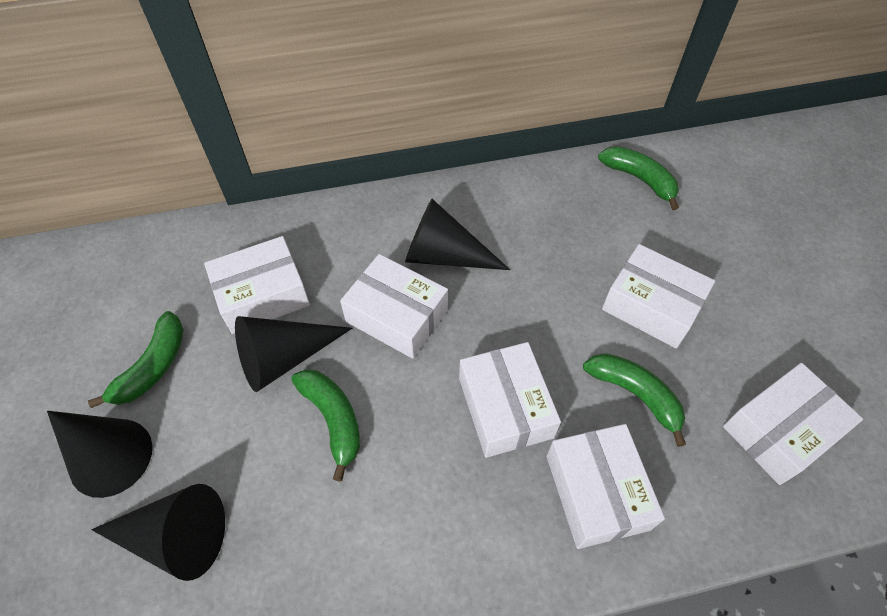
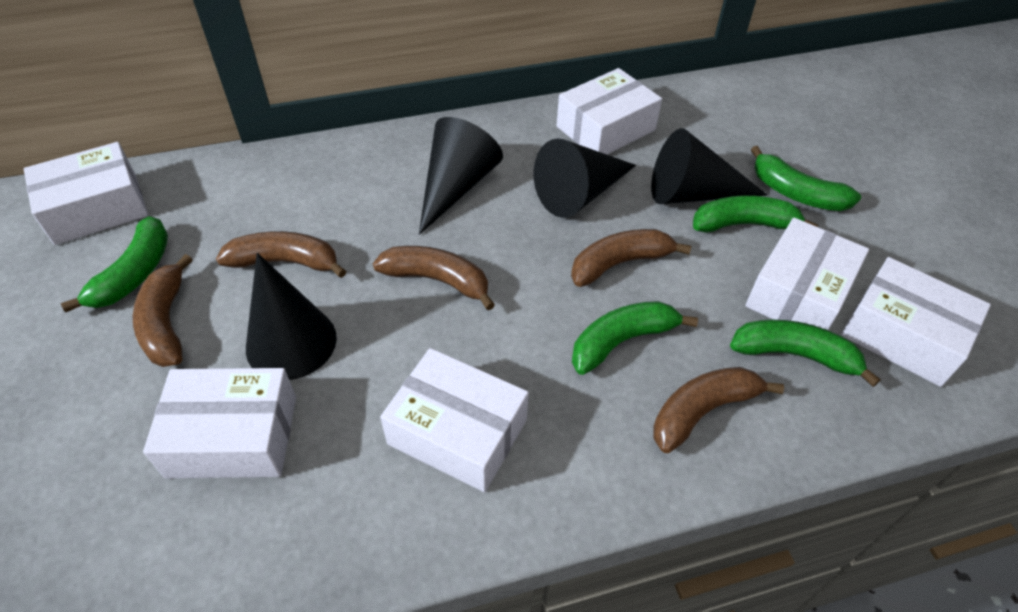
brown banana: none = 0 -> [133,254,193,367] [216,231,346,278] [373,246,495,310] [571,229,691,287] [653,367,784,453] = 5
green banana: [88,311,184,408] [291,369,360,482] [583,353,686,447] [598,146,679,210] = 4 -> [61,216,168,312] [572,301,698,375] [693,195,818,233] [730,320,881,387] [751,146,861,211] = 5

